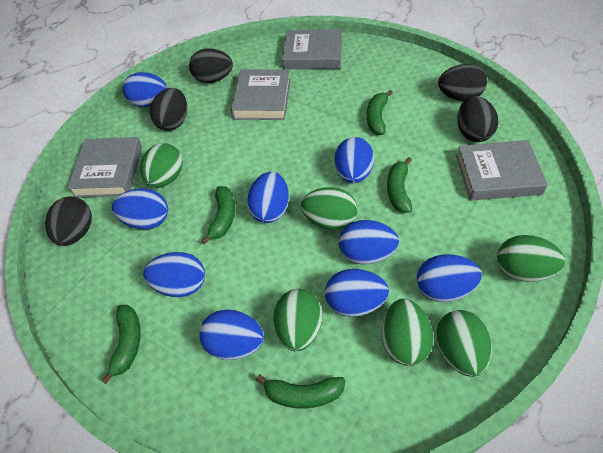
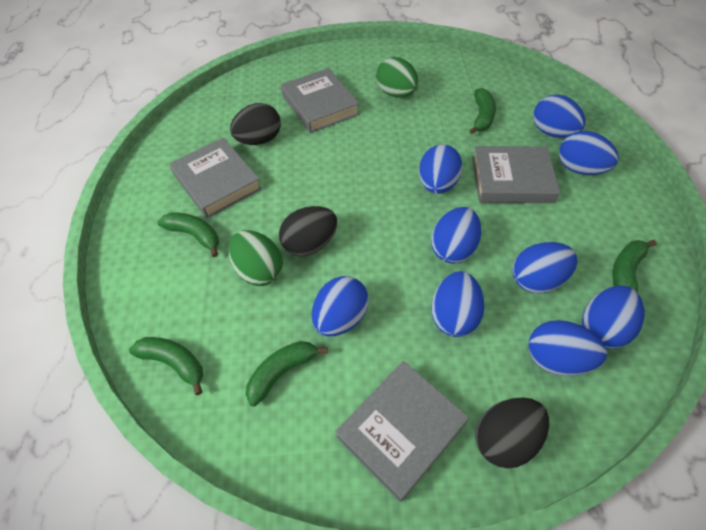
black egg: [45,197,92,246] [150,88,187,131] [189,48,233,83] [438,64,487,101] [457,96,498,142] = 5 -> [230,103,281,145] [279,206,337,256] [475,398,549,469] = 3
green egg: [140,143,183,188] [273,289,322,351] [301,187,357,230] [381,299,433,366] [436,310,492,377] [497,235,565,282] = 6 -> [229,230,283,286] [376,57,419,98] = 2

